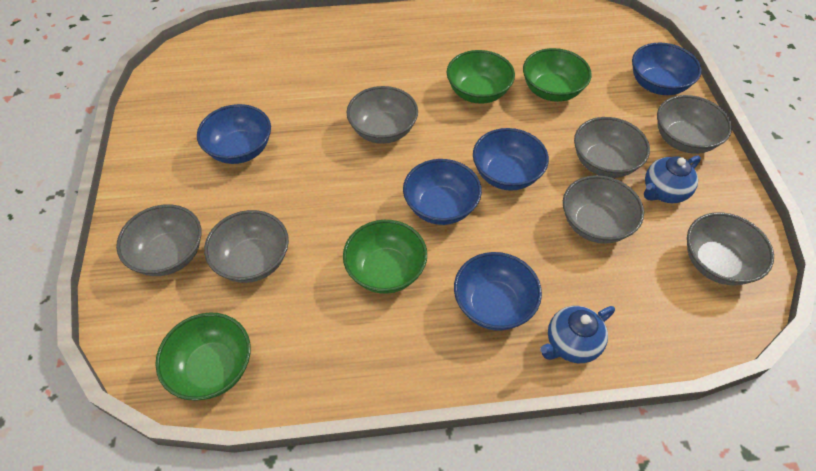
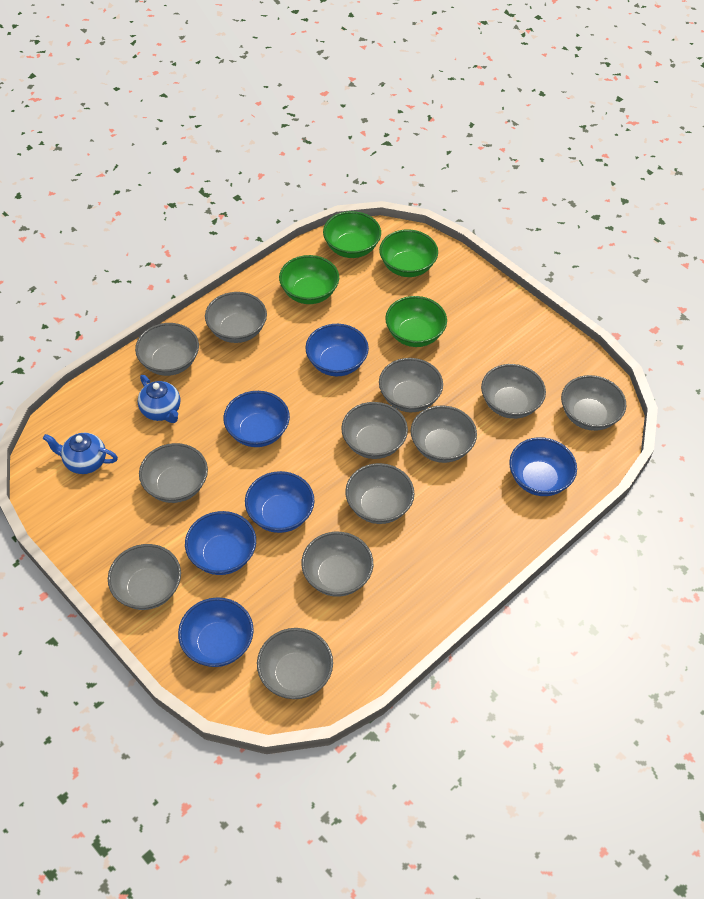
blue bowl: [197,104,271,164] [403,159,482,225] [454,252,542,331] [473,128,549,191] [632,43,701,95] = 5 -> [178,597,254,667] [185,511,256,575] [223,391,290,447] [245,471,314,533] [305,324,369,376] [509,437,577,496] = 6
grey bowl: [116,204,202,276] [204,210,289,283] [346,86,418,144] [563,175,644,244] [574,117,650,178] [657,95,732,154] [687,212,774,285] = 7 -> [108,544,181,610] [135,323,199,376] [139,443,208,503] [205,292,267,343] [257,628,333,699] [301,532,373,597] [341,402,408,459] [345,463,414,524] [379,358,443,412] [411,405,477,463] [481,364,546,419] [561,375,626,431] = 12

